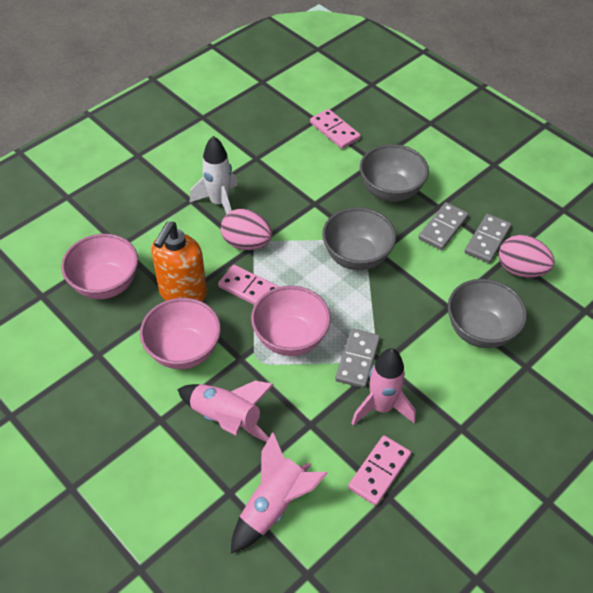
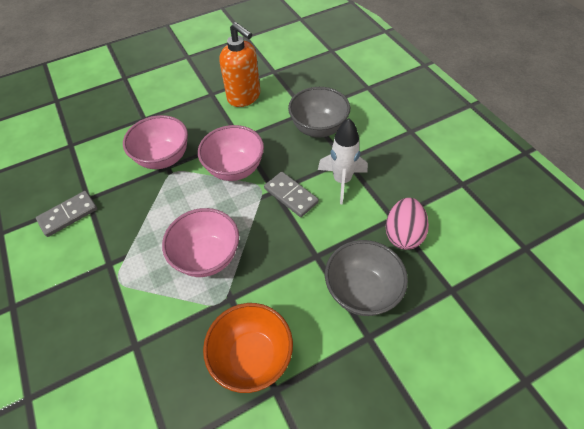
grey bowl: [322,207,396,270] [360,144,429,202] [448,279,527,348] = 3 -> [288,87,350,138] [325,240,408,316] = 2
grey domino: [335,328,380,388] [418,202,469,250] [465,214,512,263] = 3 -> [36,191,97,237] [264,172,319,217] = 2
orange bowl: none = 0 -> [203,303,293,393] = 1
pink domino: [218,265,279,305] [310,109,361,149] [348,435,411,506] = 3 -> none = 0
pink egg: [221,209,272,250] [499,235,555,278] = 2 -> [386,198,429,250] = 1
pink rocket: [177,381,274,442] [231,432,328,553] [352,348,416,426] = 3 -> none = 0

